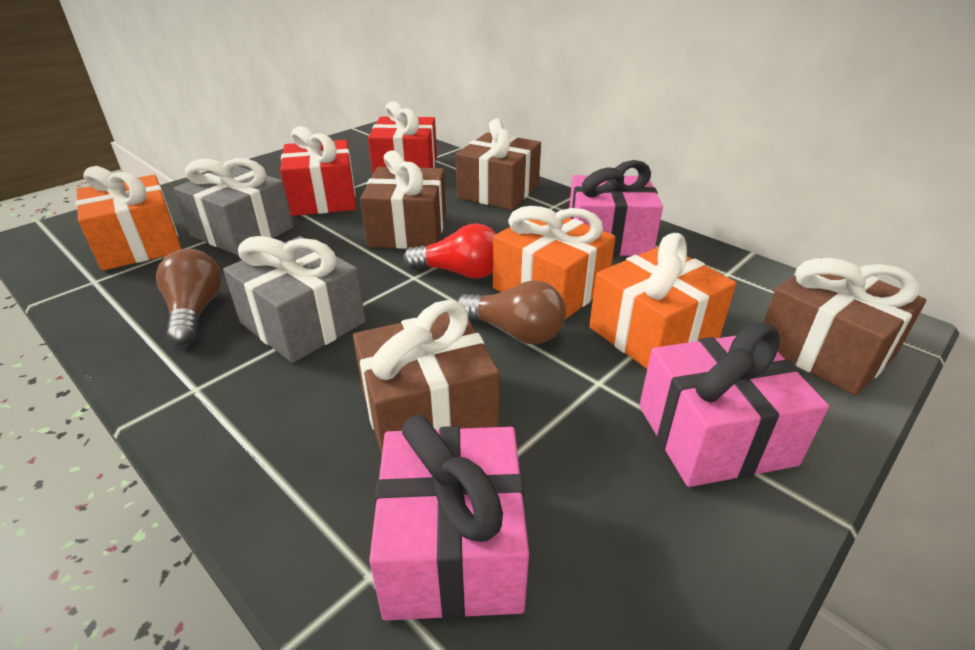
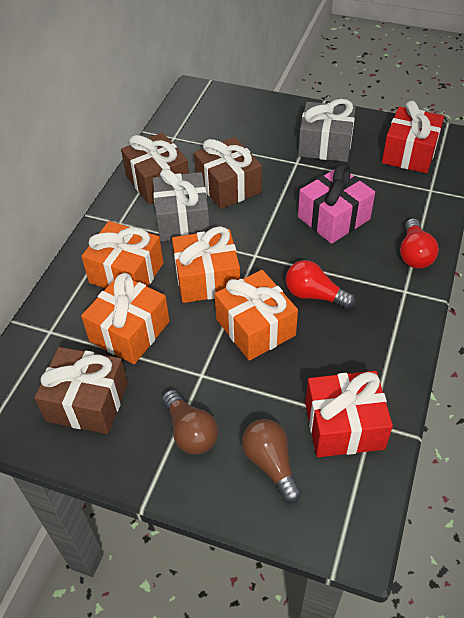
brown gift: [353,300,500,455] [360,150,446,249] [456,119,541,210] [763,258,926,396] = 4 -> [34,347,128,434] [121,133,189,204] [194,137,262,209] = 3
orange gift: [75,166,181,271] [493,206,616,319] [589,233,736,369] = 3 -> [81,221,163,289] [81,273,170,364] [172,226,240,303] [215,270,298,361] = 4
pink gift: [369,415,529,621] [569,160,663,256] [639,323,829,487] = 3 -> [298,164,375,244] = 1
red light bulb: [403,223,497,279] = 1 -> [286,260,355,309] [400,218,439,269] = 2

